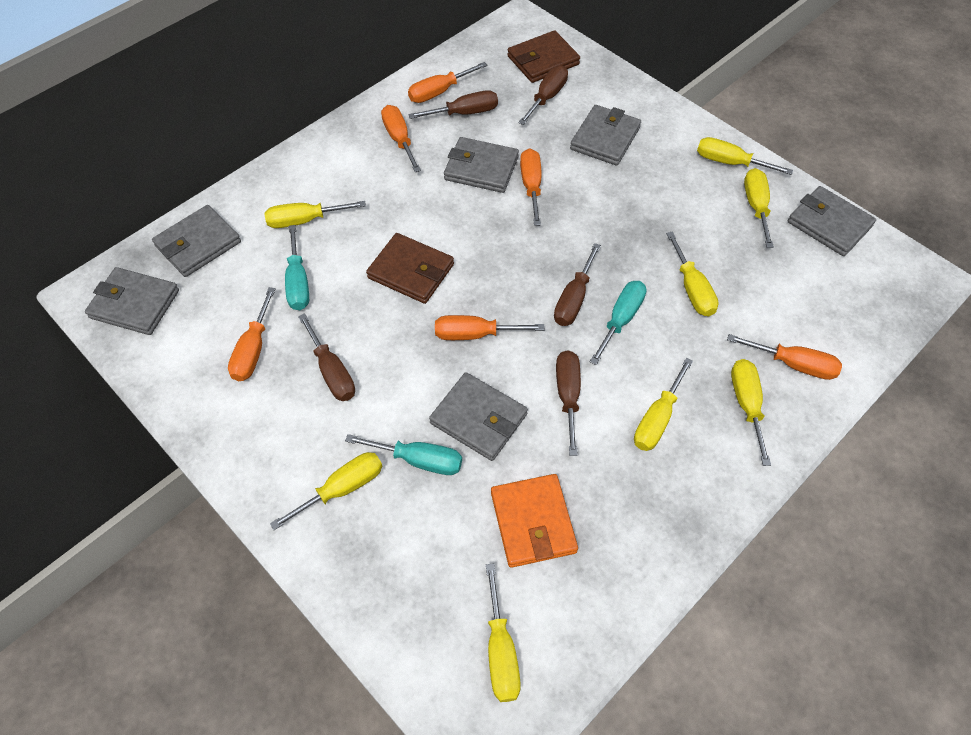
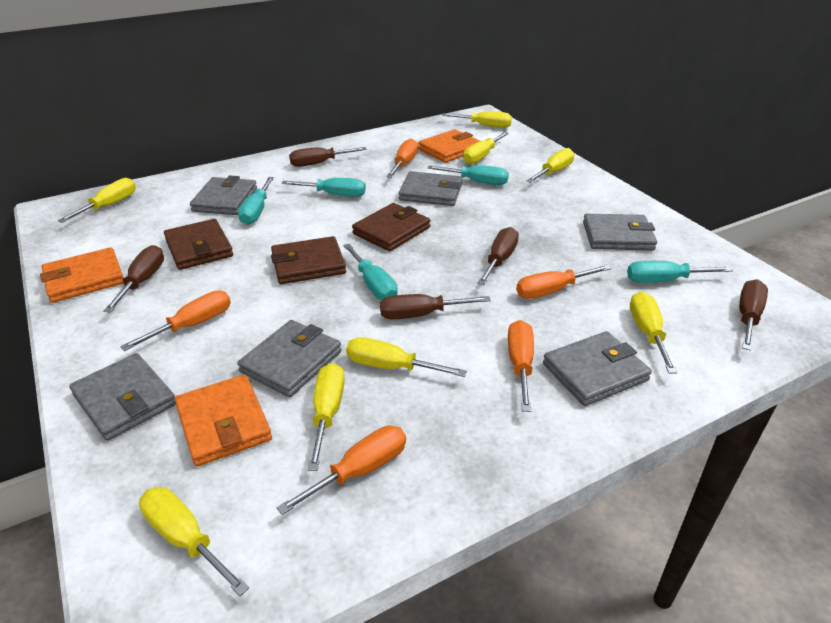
brown wallet: [366,233,454,304] [507,30,580,83] = 2 -> [164,219,233,270] [271,236,346,284] [352,203,430,251] = 3
orange screwdriver: [228,287,276,381] [381,105,421,172] [408,62,487,103] [435,315,544,340] [520,148,542,226] [727,334,842,380] = 6 -> [120,291,231,351] [277,426,406,515] [387,138,418,178] [508,320,534,412] [516,265,612,299] = 5
orange wallet: [491,474,578,568] = 1 -> [40,247,124,303] [175,374,272,467] [418,129,480,163] = 3
turquoise screwdriver: [285,225,309,310] [345,434,462,475] [590,281,646,365] = 3 -> [238,177,274,225] [282,178,366,197] [343,244,398,301] [427,165,509,185] [627,261,733,283] = 5

